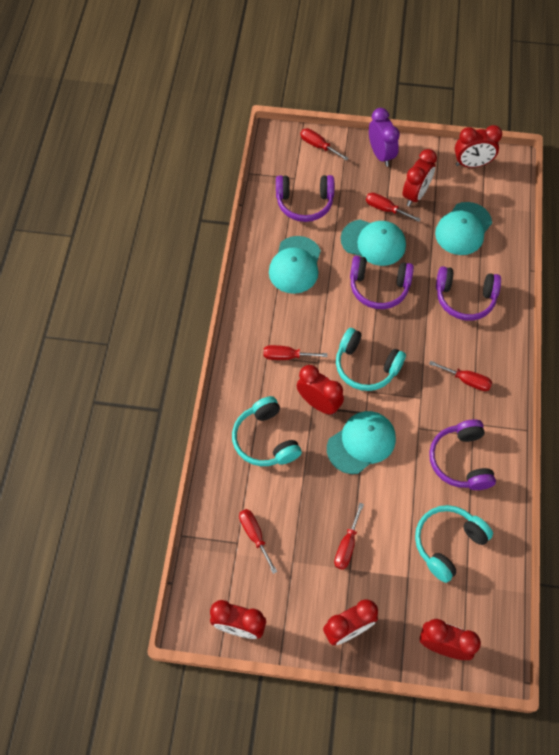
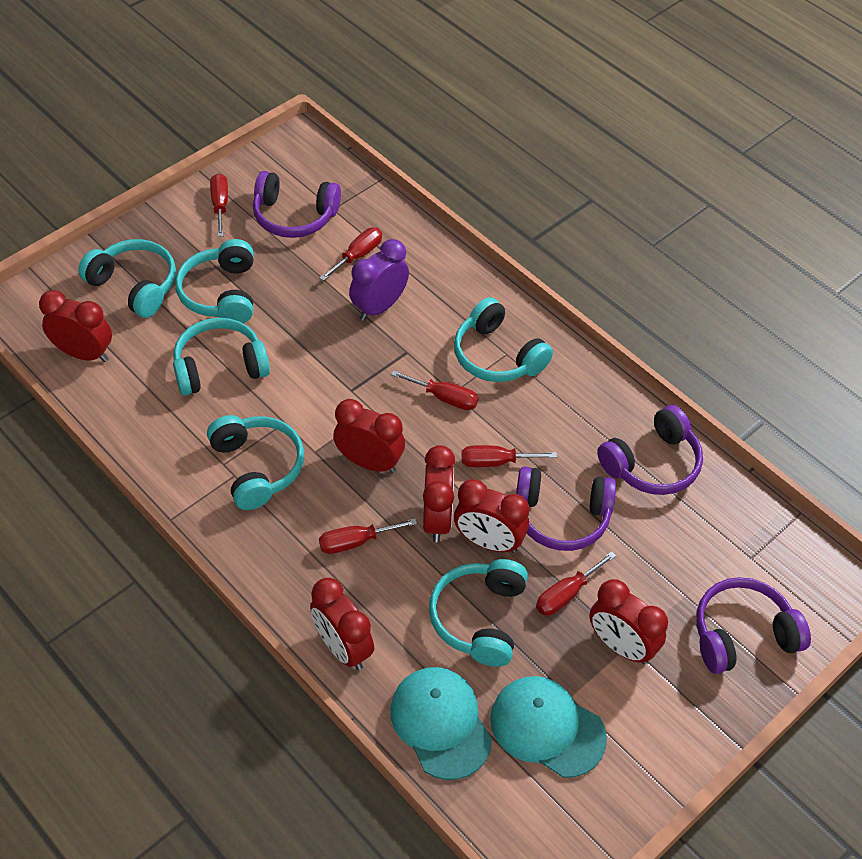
turquoise cap: [269,236,321,294] [327,411,396,474] [341,219,406,266] [435,202,492,255] = 4 -> [390,667,492,780] [490,676,607,778] = 2
turquoise headphones: [232,396,302,466] [336,328,406,391] [415,505,493,583] = 3 -> [78,239,176,318] [173,318,270,395] [175,239,254,323] [207,415,304,510] [429,559,528,667] [454,297,553,382] = 6

